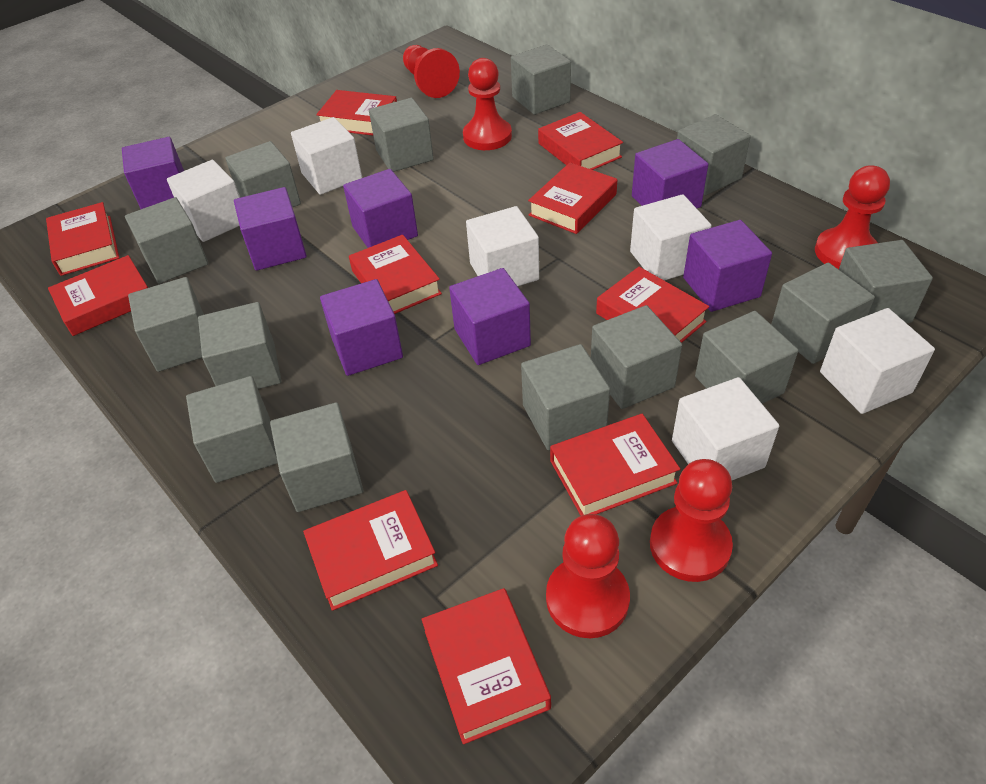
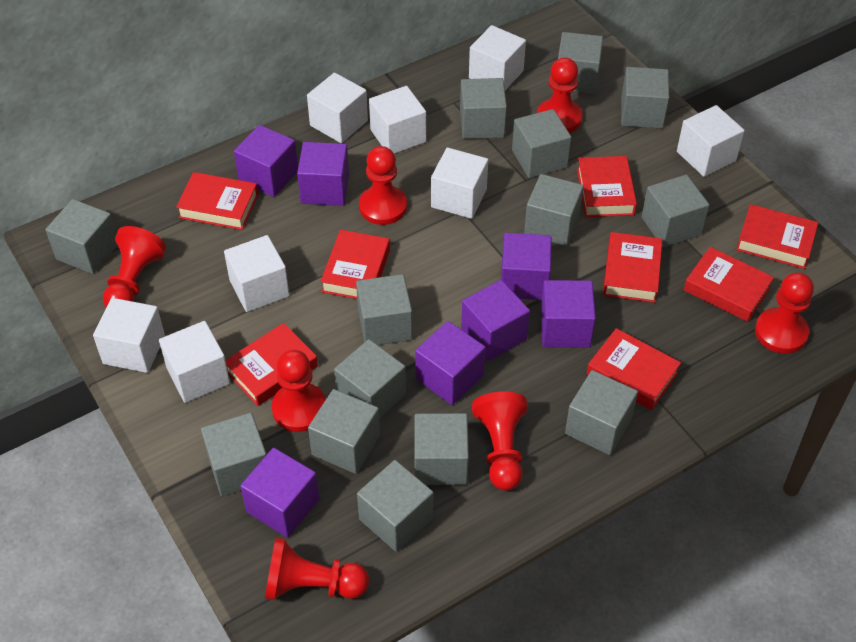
red book: [46,202,119,276] [48,255,148,336] [303,490,438,611] [316,90,397,136] [349,235,442,314] [422,588,551,744] [528,162,617,234] [538,112,623,170] [550,414,680,516] [596,267,709,343] = 10 -> [176,172,258,230] [225,323,318,406] [320,230,390,299] [577,156,637,217] [587,328,681,410] [603,232,663,303] [684,247,774,322] [736,204,818,269] = 8
red pawn: [403,45,460,98] [463,58,512,150] [546,514,630,638] [650,459,733,582] [815,165,890,269] = 5 -> [103,226,166,307] [265,538,369,600] [272,350,326,432] [359,146,407,225] [472,391,528,491] [537,57,582,133] [755,273,814,354] = 7
white cube: [167,160,240,242] [291,117,362,195] [466,206,539,286] [630,194,712,281] [672,377,779,481] [820,308,935,414] = 6 -> [93,298,165,373] [159,321,230,403] [224,235,289,312] [307,73,368,143] [369,86,426,154] [431,148,488,219] [469,25,526,90] [677,105,744,177] = 8

